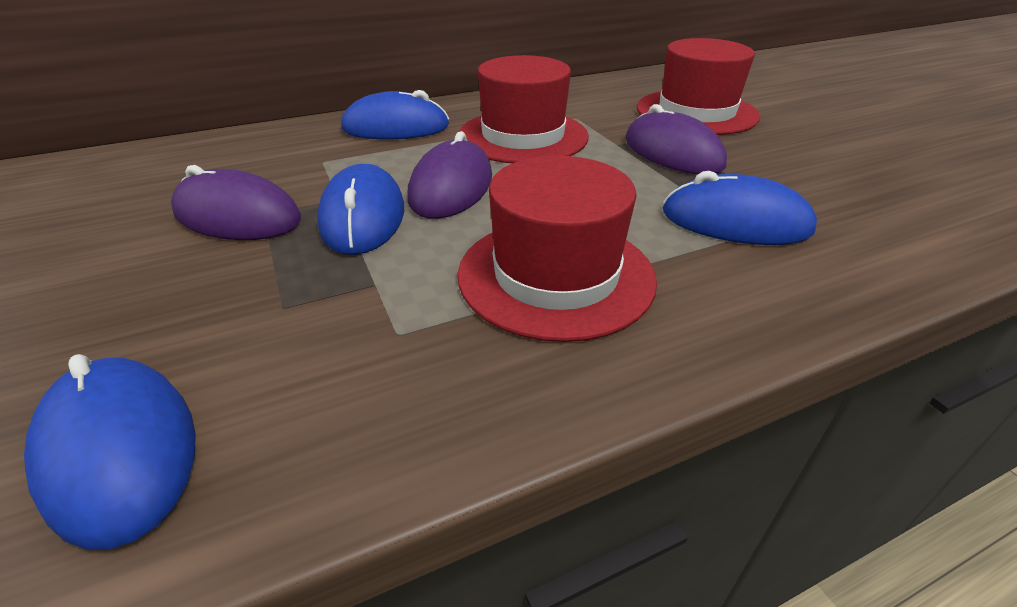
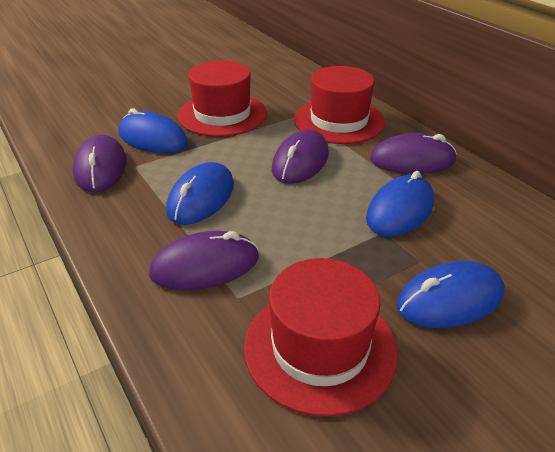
purple mouse: [171,165,301,240] [407,131,492,219] [625,104,727,174] = 3 -> [73,135,127,192] [149,231,259,290] [272,130,329,184] [370,133,457,174] = 4

